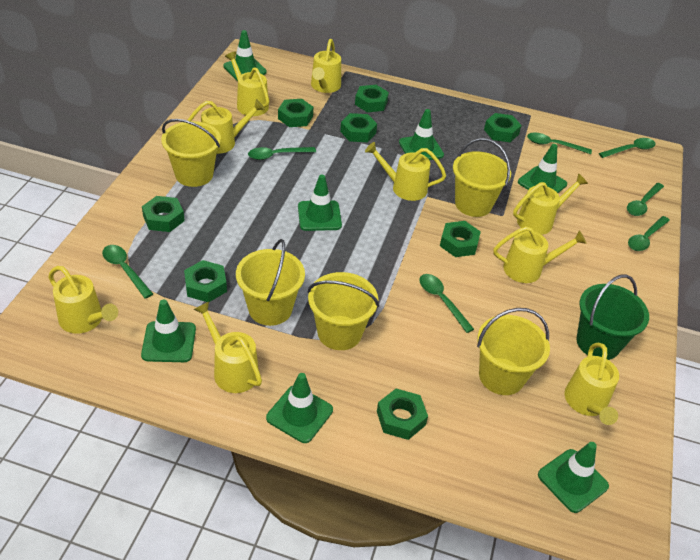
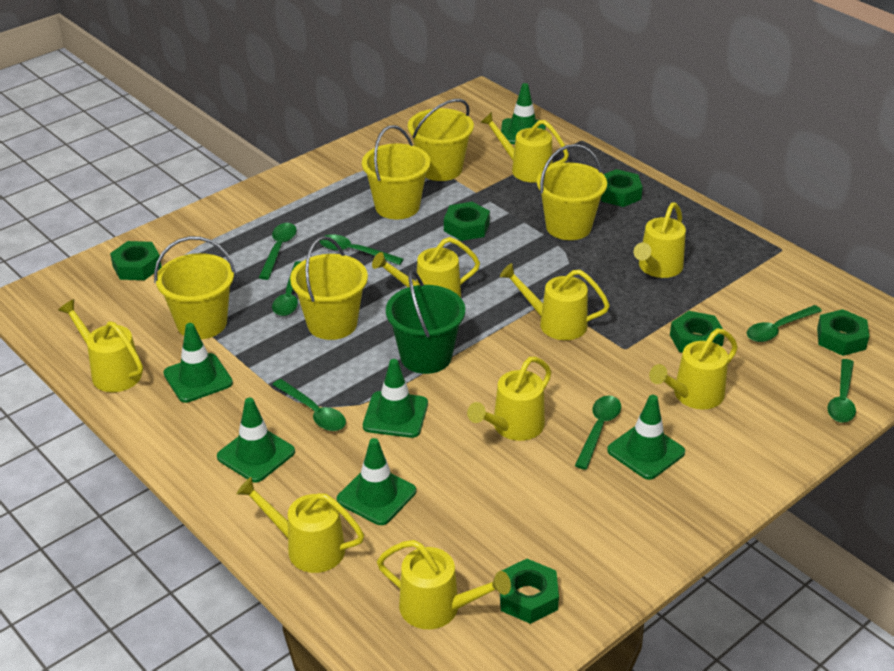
green nut: [142,196,185,232] [184,260,227,302] [278,99,313,127] [340,113,377,142] [355,85,389,112] [377,388,428,440] [440,221,481,257] [484,113,522,142] = 8 -> [110,241,162,280] [444,202,490,241] [500,559,559,624] [601,169,643,207] [670,311,724,353] [817,309,869,356] = 6
green traffic cone: [141,299,196,362] [223,30,267,81] [266,373,333,443] [298,175,342,231] [399,109,444,160] [518,144,567,193] [538,442,609,513] = 7 -> [163,323,233,403] [217,398,295,483] [337,438,416,525] [363,359,428,438] [501,83,546,144] [607,395,685,480] = 6

